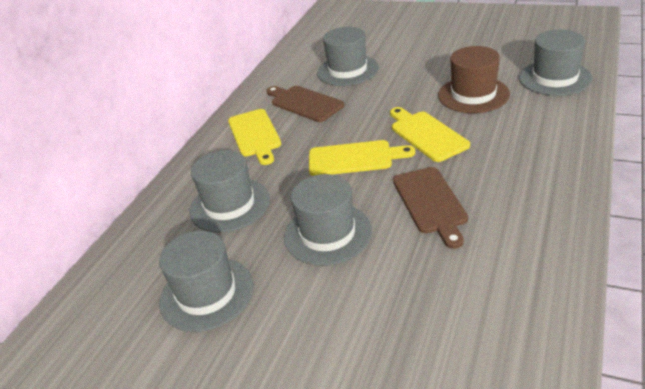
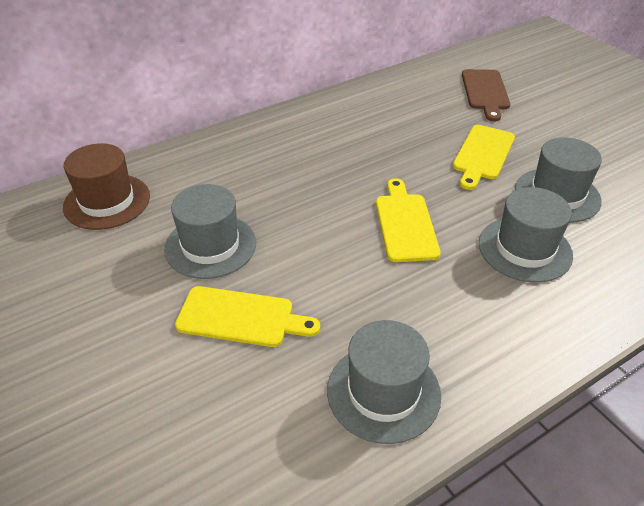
brown cutting board: [266,86,344,122] [393,167,468,249] = 2 -> [462,69,510,121] = 1
grey hat: [159,231,254,332] [190,150,270,233] [284,174,372,266] [317,27,379,86] [519,30,593,96] = 5 -> [164,184,256,279] [327,320,441,444] [479,187,573,283] [515,137,602,223] = 4

